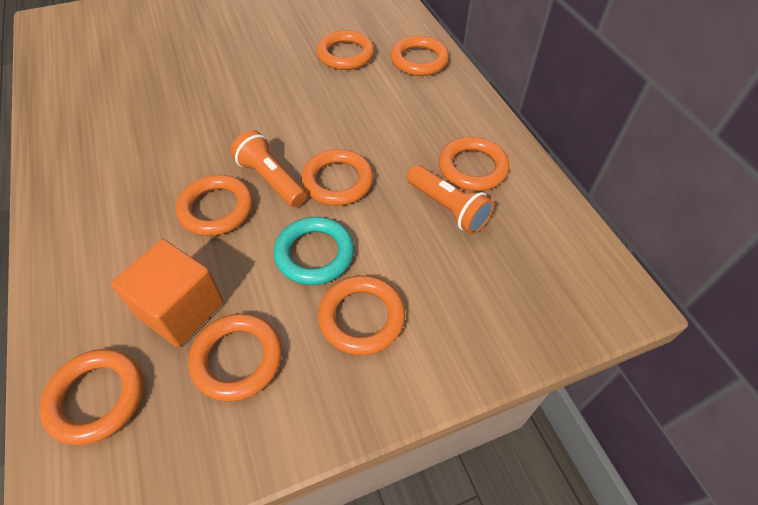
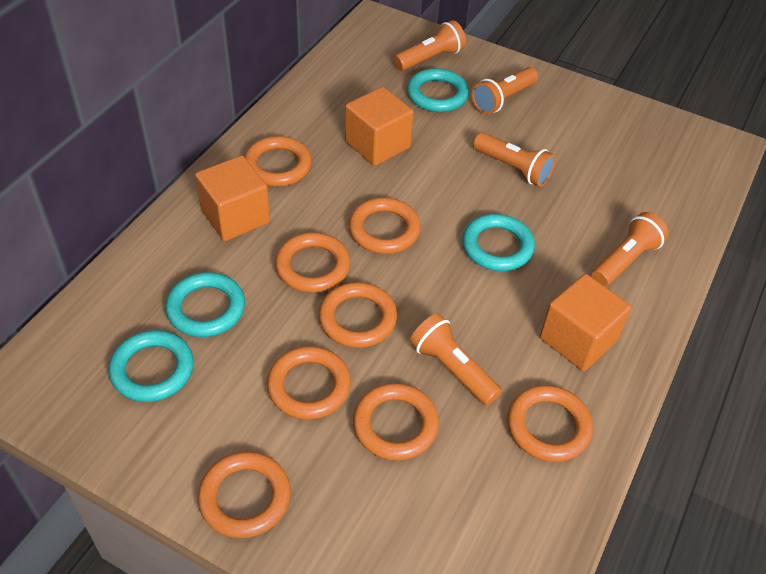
orange cube: [111,239,224,347] = 1 -> [195,155,270,241] [345,87,414,166] [540,274,631,371] = 3
orange flashlight: [231,130,307,207] [407,165,495,234] = 2 -> [394,20,466,71] [410,314,502,405] [472,67,538,114] [473,132,556,187] [592,212,669,286] = 5
turquoise ring: [274,217,354,285] = 1 -> [108,330,194,402] [165,272,245,337] [407,68,469,112] [462,214,535,271] = 4

